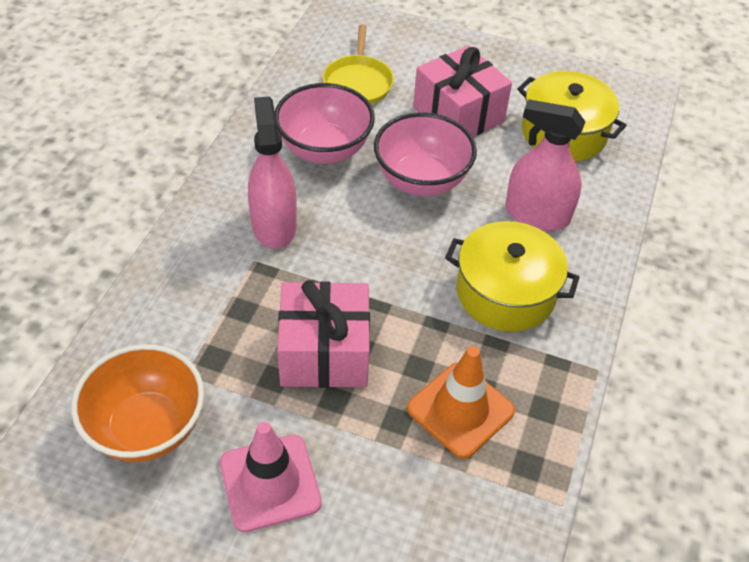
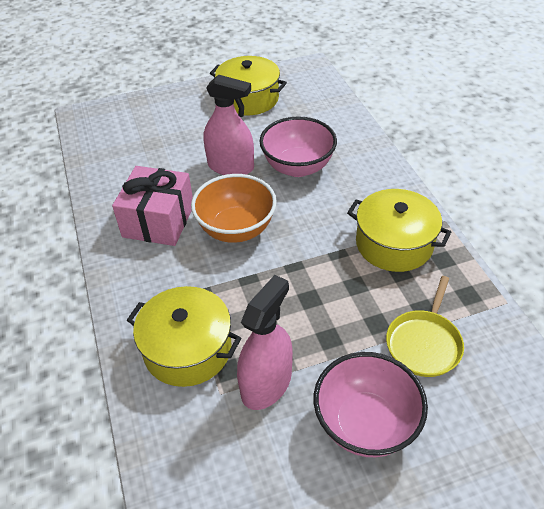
orange traffic cone: [407,346,515,459] = 1 -> none = 0
pink gift: [277,280,370,388] [413,45,512,137] = 2 -> [112,166,193,246] = 1
pink traffic cone: [220,422,322,532] = 1 -> none = 0
yellow pot: [445,221,580,332] [517,71,627,161] = 2 -> [127,286,241,387] [210,56,287,116] [347,189,451,272] = 3

